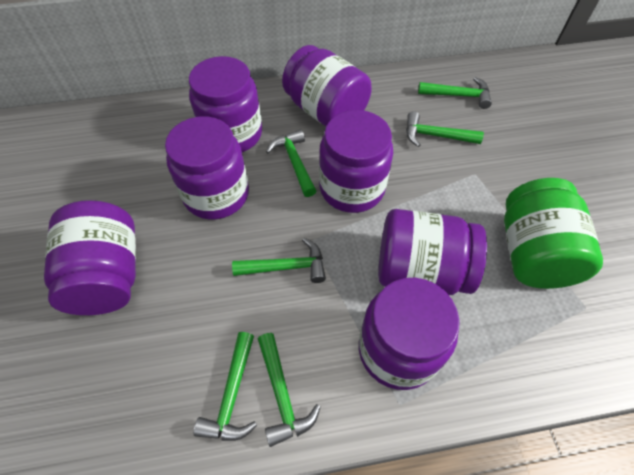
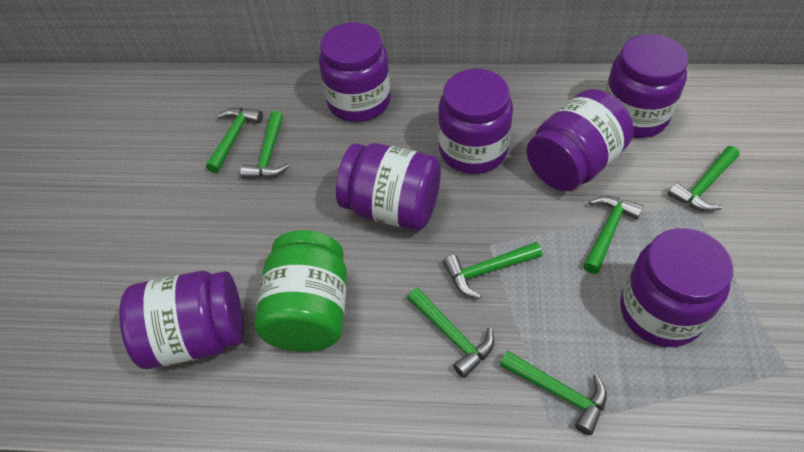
green hammer: [193,332,257,441] [232,238,326,283] [258,333,321,447] [266,129,317,197] [406,111,484,147] [418,77,492,109] = 6 -> [206,108,263,173] [240,111,289,179] [407,288,494,378] [443,242,542,299] [500,351,607,435] [583,196,643,274] [668,146,739,212] = 7

